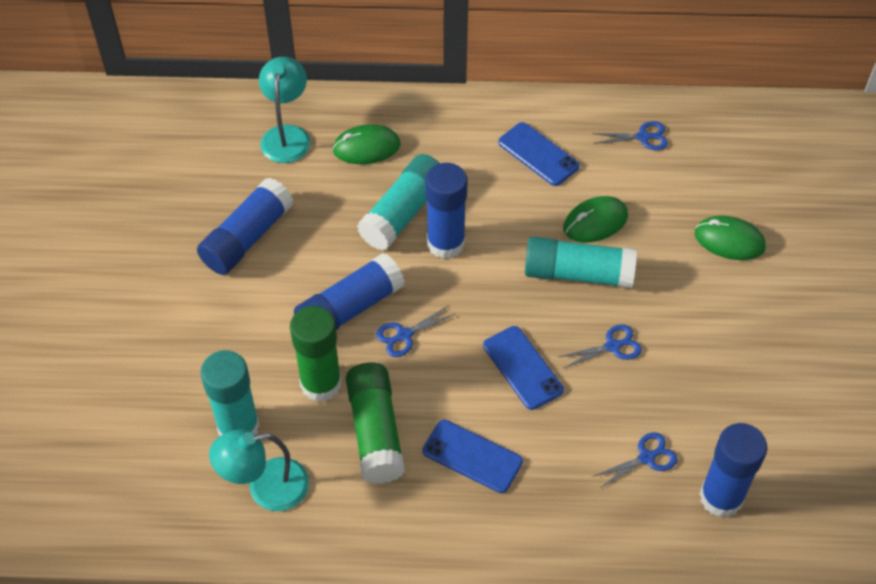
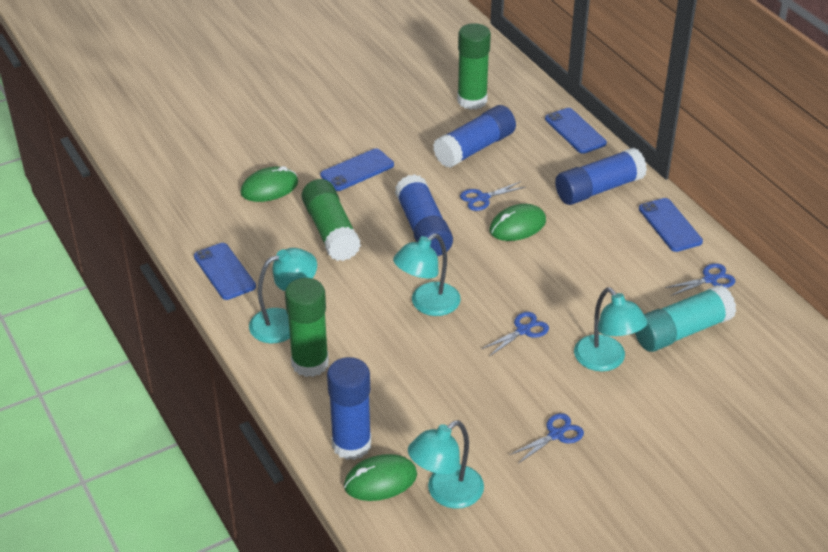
blue phone: [422,420,523,493] [483,326,564,410] [498,122,580,186] = 3 -> [194,243,256,300] [320,148,394,191] [545,108,607,154] [639,198,703,252] = 4
green glue stick: [290,306,341,402] [346,362,405,484] = 2 -> [285,278,329,377] [302,179,361,261] [457,23,491,110] = 3
turquoise glue stick: [200,350,260,436] [357,154,440,250] [525,237,637,288] = 3 -> [635,285,736,352] = 1
turquoise lamp: [209,430,309,511] [259,57,310,163] = 2 -> [249,248,317,343] [393,234,461,316] [408,420,484,509] [574,287,648,372] = 4

